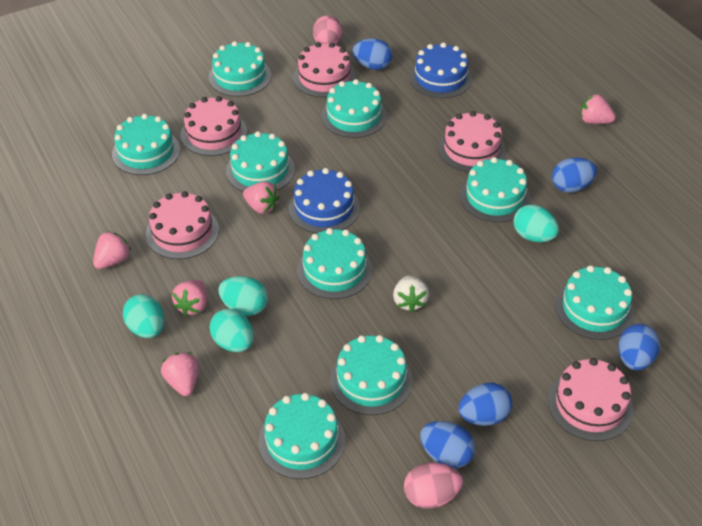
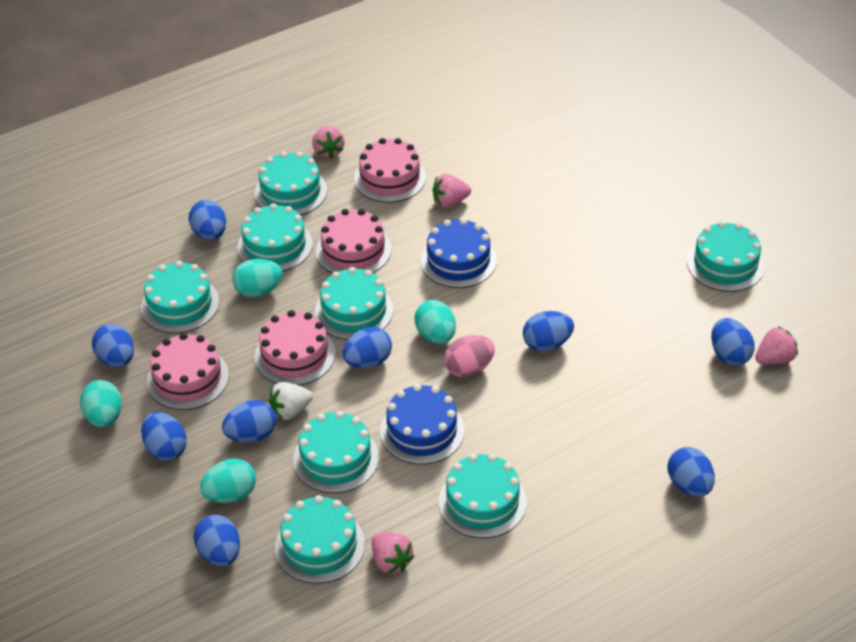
blue egg: [353,38,393,70] [420,421,475,468] [459,383,512,426] [552,158,597,193] [618,324,660,370] = 5 -> [92,324,134,368] [141,412,187,461] [189,200,226,240] [194,515,240,566] [222,400,276,443] [343,327,392,368] [523,311,574,352] [668,447,715,497] [711,318,755,366] = 9
pink cake: [146,191,219,259] [181,96,247,156] [293,42,356,98] [438,111,506,172] [548,358,633,441] = 5 -> [147,333,229,410] [255,310,335,385] [316,209,391,273] [354,138,426,202] = 4
pink egg: [313,15,342,45] [404,463,463,509] = 2 -> [444,335,495,378] = 1
pink strawberry: [93,231,131,269] [161,352,199,396] [172,280,207,316] [243,181,280,214] [581,94,616,124] = 5 -> [312,126,345,159] [372,533,415,574] [433,174,471,208] [755,326,798,365] = 4
turquoise cake: [112,114,180,175] [209,41,271,97] [226,131,295,192] [259,393,345,479] [297,228,372,299] [321,79,387,138] [330,335,413,415] [460,157,531,222] [555,265,634,340] = 9 -> [141,261,219,333] [237,203,313,271] [254,152,327,215] [275,495,365,584] [293,411,379,493] [315,267,393,340] [439,454,527,538] [687,221,765,292] = 8

